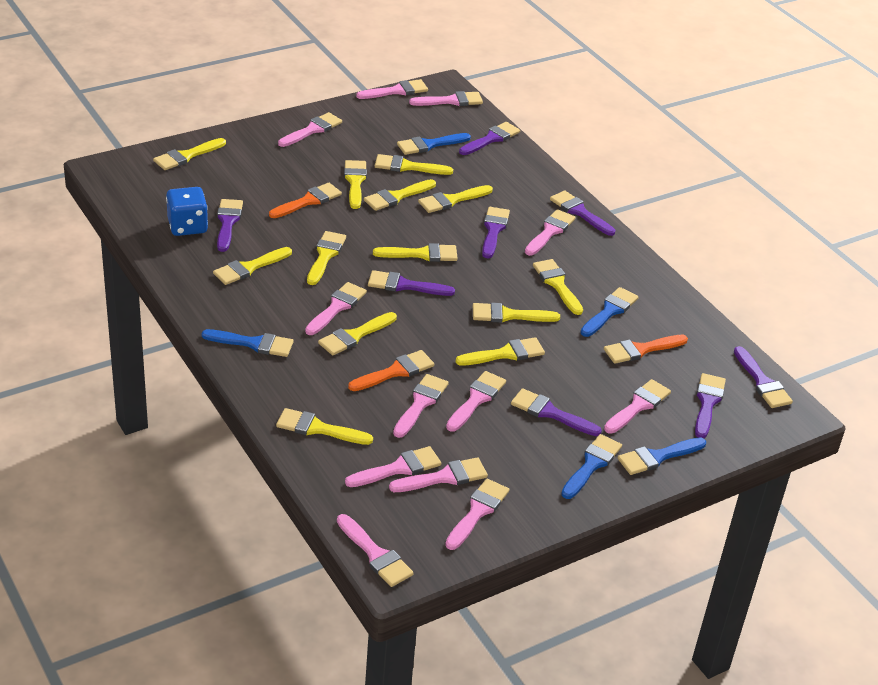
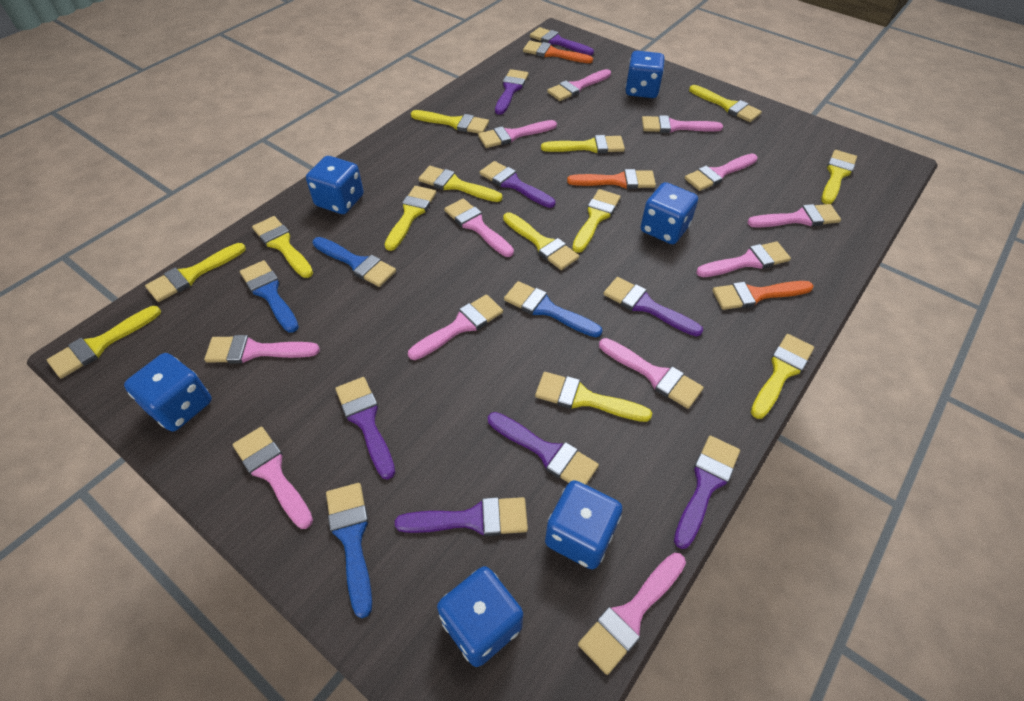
blue brush: [201,329,294,357] [397,133,471,155] [561,434,622,499] [580,287,639,337] [618,437,706,475] = 5 -> [240,260,299,333] [313,237,396,287] [326,483,372,618] [504,281,603,337] = 4
blue dice: [166,187,208,236] = 1 -> [124,353,212,432] [306,156,364,214] [437,566,523,667] [545,480,622,569] [625,51,665,98] [641,182,698,244] = 6

